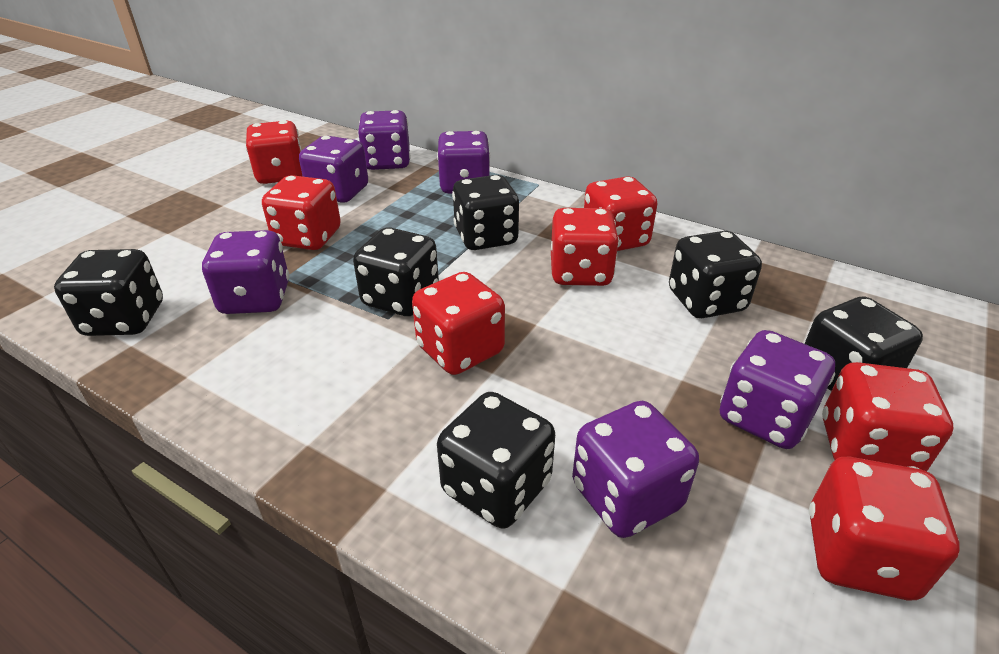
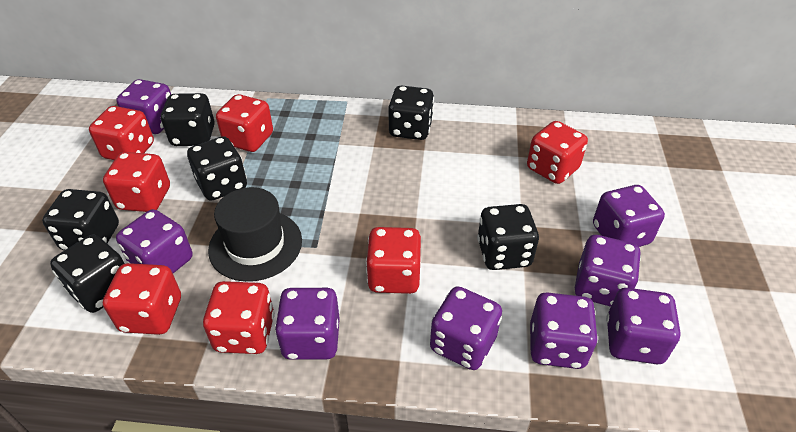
black hat: none = 0 -> [208,187,302,282] = 1
purple dice: [202,230,290,314] [299,136,368,203] [358,110,410,170] [437,131,490,194] [572,401,699,538] [720,330,835,449] = 6 -> [116,79,171,134] [116,209,192,273] [275,288,340,360] [430,286,502,370] [530,292,598,369] [575,235,641,307] [593,185,665,247] [606,288,681,364] = 8

